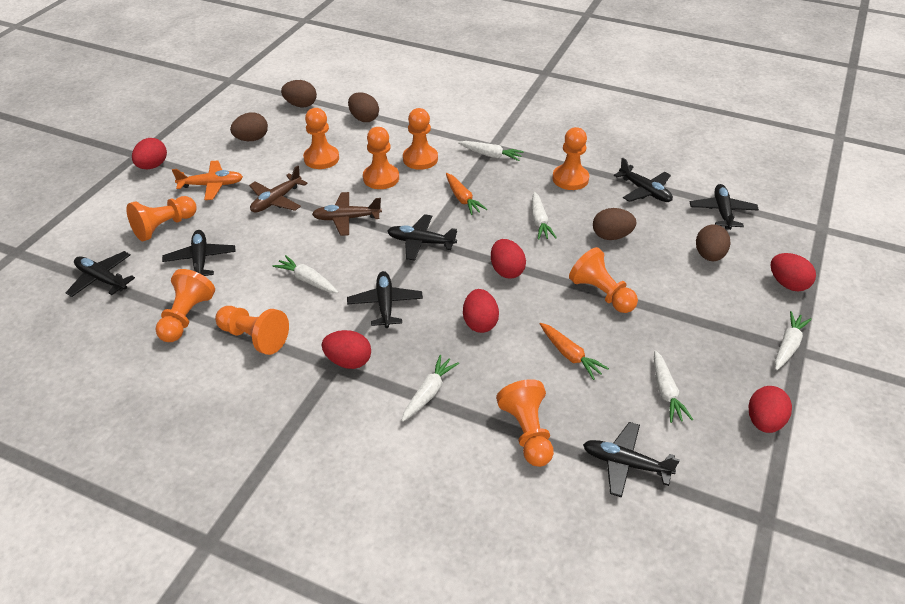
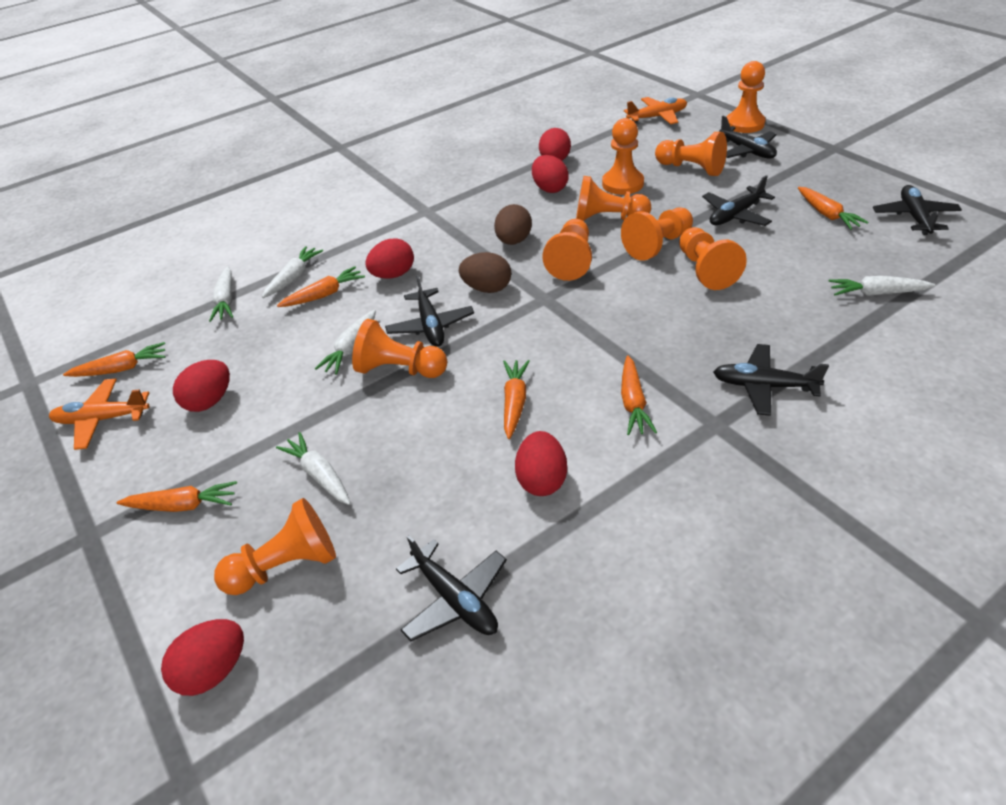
black plane: [66,251,135,297] [162,230,235,276] [347,271,423,328] [387,214,457,261] [583,422,680,497] [614,157,673,202] [690,184,759,230] = 7 -> [385,275,474,347] [396,536,507,641] [702,175,775,226] [713,344,829,416] [719,116,777,159] [873,185,962,235] = 6
brown egg: [230,113,268,141] [281,80,317,108] [348,92,379,122] [593,208,636,240] [696,224,730,261] = 5 -> [459,252,511,293] [494,204,532,245] = 2
brown plane: [249,166,308,213] [312,192,382,236] = 2 -> none = 0
orange carrot: [446,173,487,215] [540,323,609,380] = 2 -> [63,342,165,377] [116,481,237,512] [277,266,365,307] [503,360,530,439] [621,355,657,435] [798,187,868,230] = 6
orange plane: [172,160,243,200] = 1 -> [49,379,149,450] [624,97,687,124] = 2
white carrot: [272,255,338,293] [402,355,459,422] [458,141,524,161] [532,192,557,240] [654,350,693,423] [775,311,812,370] = 6 -> [209,266,233,322] [262,246,323,298] [276,432,351,505] [315,310,376,374] [828,276,935,296] = 5

